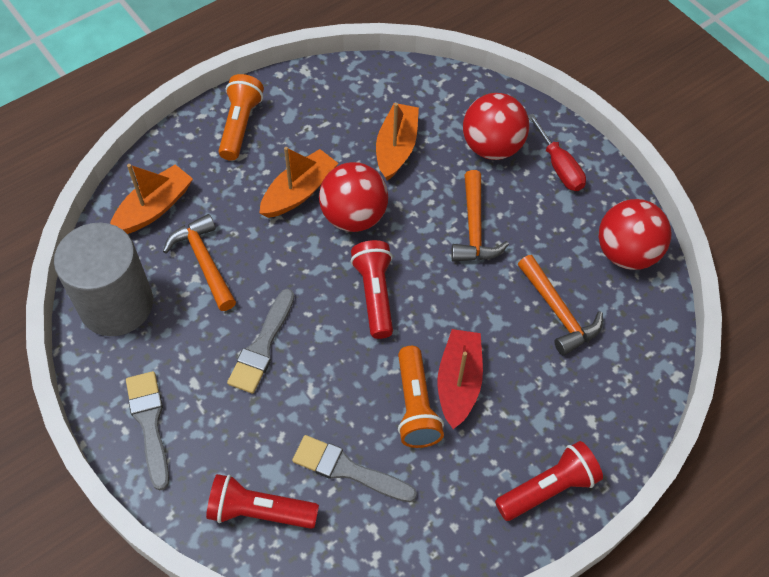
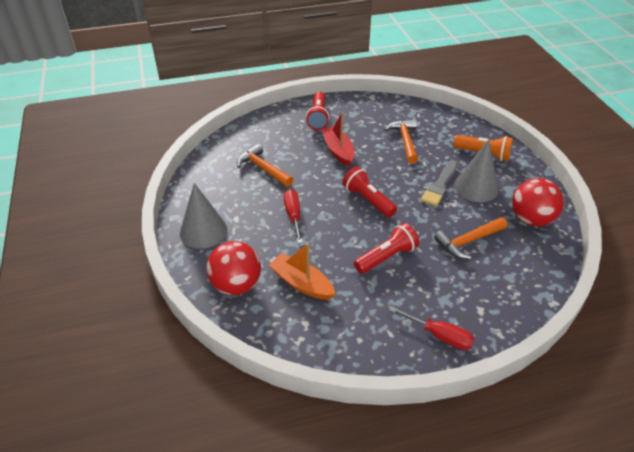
grey brush: [126,371,169,490] [227,289,294,394] [292,435,417,502] = 3 -> [421,161,457,206] = 1
grey cone: none = 0 -> [180,183,227,249] [454,140,499,202] = 2
grey cylinder: [54,223,153,336] = 1 -> none = 0
orange boat: [110,164,193,234] [259,147,338,218] [376,103,419,181] = 3 -> [269,243,336,300] = 1
orange flashlight: [218,74,264,161] [398,346,444,448] = 2 -> [453,135,513,161] = 1
red ball: [319,162,388,232] [463,93,529,160] [598,199,671,270] = 3 -> [207,241,261,295] [512,178,564,226] = 2
red screwdriver: [528,114,586,191] = 1 -> [284,189,303,243] [389,306,474,350] = 2

